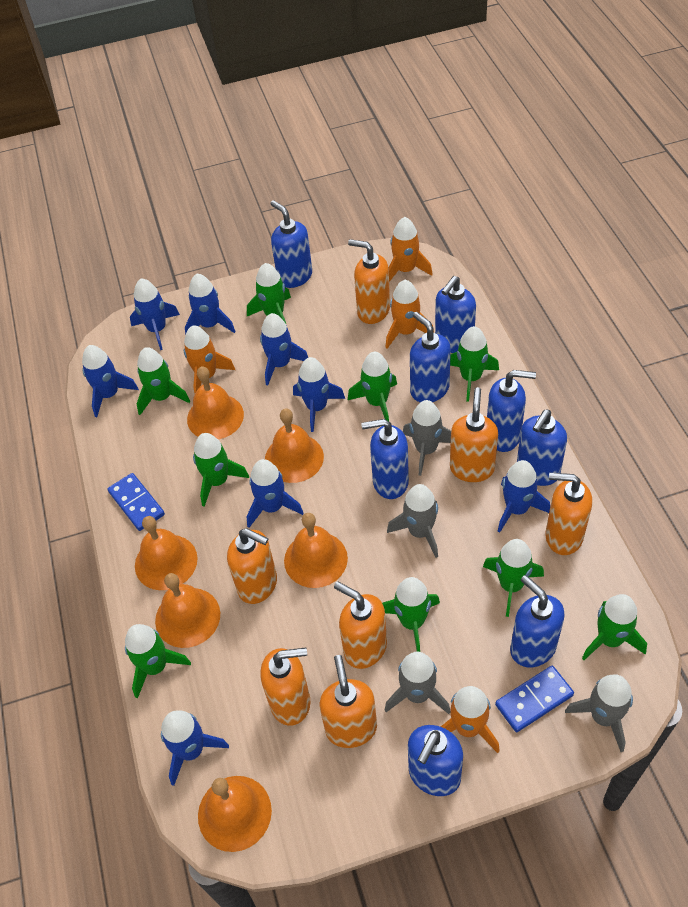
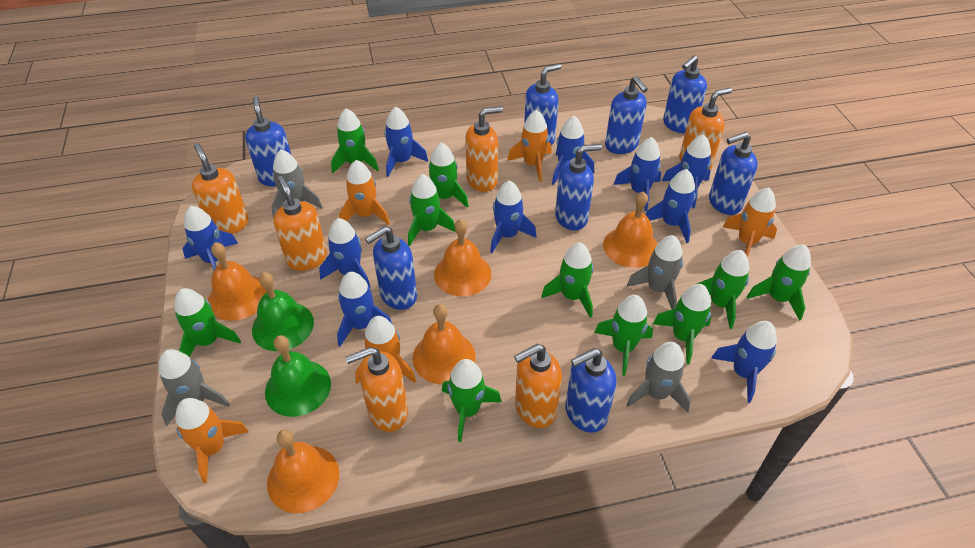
blue domino: [108,473,165,531] [495,666,574,732] = 2 -> none = 0
blue rocket: [82,345,139,417] [130,279,180,350] [161,710,229,786] [185,274,236,335] [247,459,303,528] [260,313,308,386] [293,357,345,432] [498,460,550,533] = 8 -> [183,206,238,270] [319,218,371,288] [337,272,392,346] [384,107,428,177] [490,180,536,253] [552,116,594,185] [613,137,661,211] [646,169,696,243] [662,134,711,208] [711,321,777,403] = 10
green bell: none = 0 -> [252,272,314,351] [265,335,331,417] = 2
green rocket: [125,624,191,699] [137,347,190,415] [193,433,249,507] [247,263,291,323] [348,352,397,421] [382,577,440,652] [450,326,499,402] [483,539,544,617] [582,594,647,660] = 9 -> [174,288,241,357] [331,108,379,173] [408,174,456,246] [429,142,469,208] [442,359,501,442] [541,243,594,318] [594,295,653,376] [653,284,711,364] [697,250,749,329] [747,244,811,321] = 10
orange bell: [135,516,198,590] [155,573,220,648] [187,366,244,440] [198,776,272,852] [265,408,324,483] [284,513,348,588] = 6 -> [208,242,267,321] [267,429,339,513] [412,304,476,384] [434,219,491,296] [603,191,658,268] = 5
orange rocket: [184,325,235,393] [385,280,433,348] [389,217,433,282] [441,686,500,753] = 4 -> [175,398,249,483] [339,160,390,225] [355,316,416,384] [507,110,552,182] [723,187,777,257] = 5
orange soap dispenser: [227,528,277,604] [260,648,310,726] [319,655,377,748] [334,582,387,669] [348,239,390,324] [450,387,498,482] [545,473,592,555] = 7 -> [192,143,249,234] [273,176,327,271] [345,347,408,432] [465,106,503,192] [514,344,562,428] [679,87,732,169] = 6

